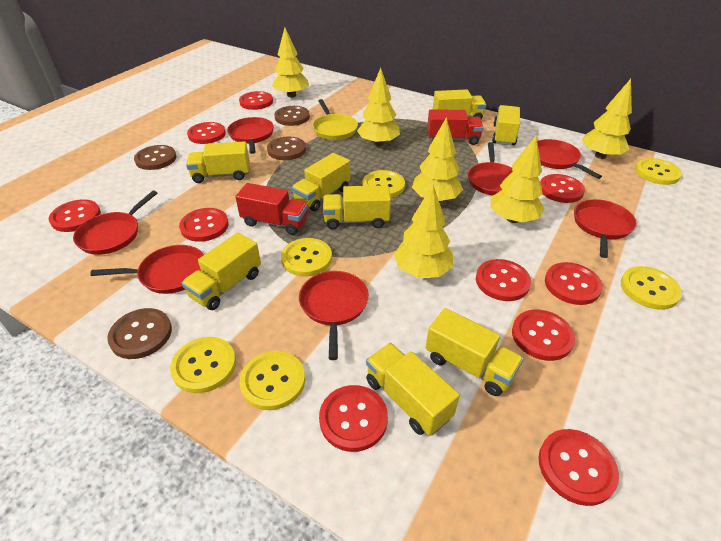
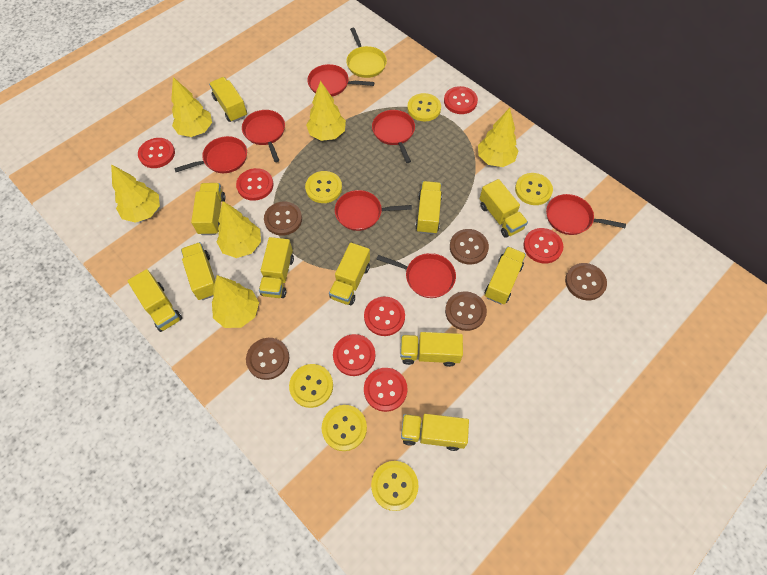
brown button: [107,308,172,359] [134,145,177,170] [267,137,306,160] [274,106,310,126] = 4 -> [246,338,289,380] [264,202,302,236] [445,291,487,331] [450,229,489,265] [565,263,607,300] = 5
red button: [49,199,101,232] [179,208,229,242] [187,122,226,144] [239,91,273,110] [319,385,388,452] [476,259,531,301] [512,309,575,361] [538,429,619,506] [540,174,585,203] [545,262,603,305] = 10 -> [138,138,175,168] [236,168,274,201] [333,334,375,376] [364,297,405,336] [364,368,408,412] [444,86,478,114] [523,228,564,264] = 7
red truck: [235,183,308,235] [427,109,484,145] = 2 -> none = 0
yellow truck: [182,232,261,310] [186,141,250,183] [292,153,350,211] [323,185,391,229] [366,343,460,436] [426,308,524,396] [433,89,486,120] [492,105,520,146] = 8 -> [127,269,182,332] [181,242,215,300] [191,183,226,235] [209,77,247,122] [259,237,294,298] [329,243,370,305] [400,332,463,367] [401,414,469,451] [415,181,442,234] [480,179,528,238] [485,246,526,304] = 11

